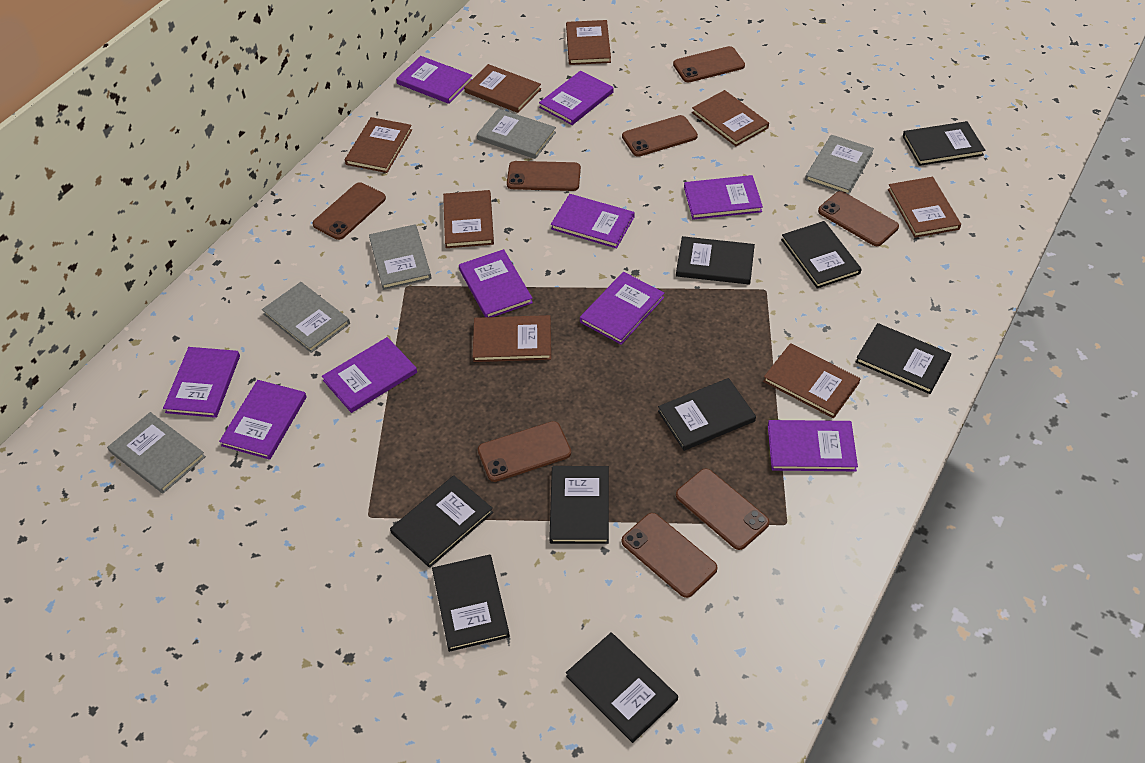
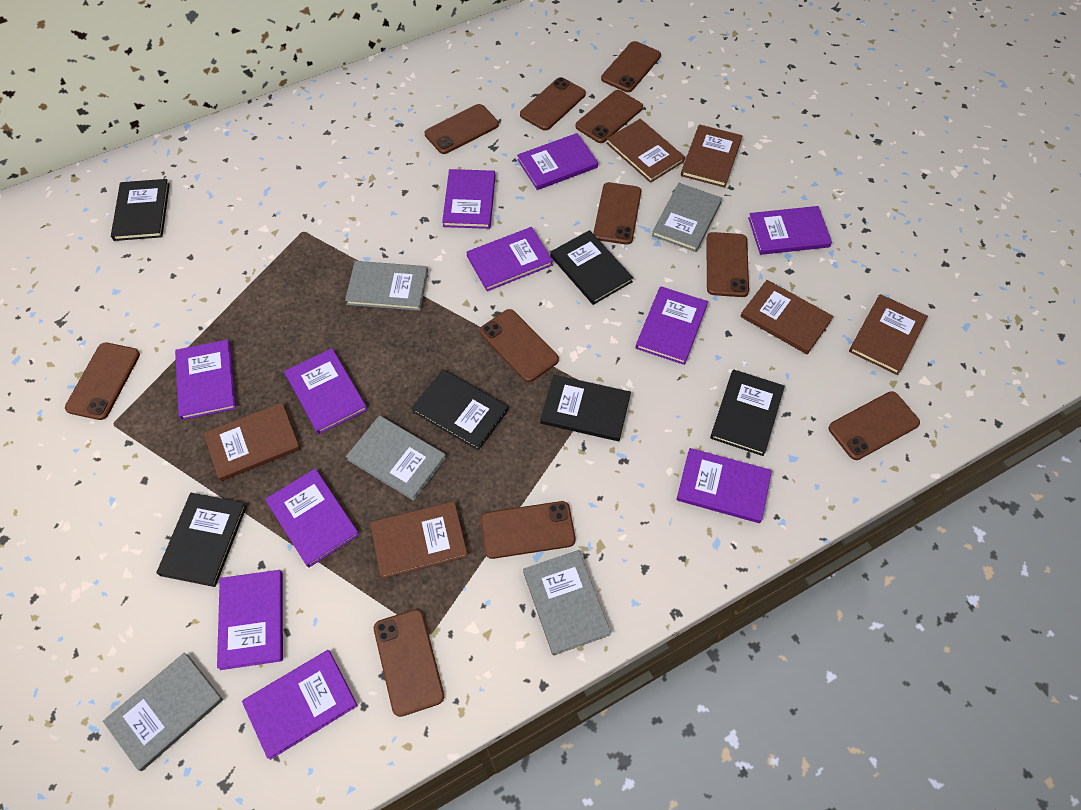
black book: [390,475,493,568] [432,554,510,652] [549,466,609,544] [566,633,678,743] [658,378,756,451] [676,236,755,284] [781,221,862,289] [856,323,951,394] [903,121,985,166] = 9 -> [111,179,170,241] [157,493,247,587] [412,369,508,450] [540,375,631,441] [550,230,633,305] [710,369,785,456] = 6
brown book: [345,117,412,173] [443,190,494,248] [464,64,541,113] [473,315,551,362] [566,20,611,65] [692,90,769,146] [763,343,860,418] [888,177,961,238] = 8 -> [203,402,301,481] [370,501,468,579] [606,119,685,183] [681,125,742,188] [740,280,833,354] [849,294,928,375] = 6
brown phone: [312,182,386,240] [478,421,571,482] [507,161,581,191] [622,115,698,157] [622,513,717,598] [673,46,745,82] [676,469,770,550] [818,191,899,246] = 8 -> [65,343,140,420] [374,609,444,717] [425,104,499,154] [480,309,559,382] [481,501,575,559] [520,77,586,131] [575,90,643,143] [593,182,641,245] [601,41,661,92] [706,232,749,297] [828,391,920,460] = 11
purple book: [163,347,240,418] [219,380,307,460] [322,337,417,413] [396,56,472,104] [459,249,533,317] [539,71,613,125] [551,194,635,249] [580,272,664,345] [684,175,763,220] [768,420,858,471] = 10 -> [175,339,236,420] [217,570,283,670] [242,650,358,760] [265,468,359,568] [284,348,367,434] [442,169,495,229] [466,227,553,291] [517,133,598,190] [636,286,708,365] [676,448,772,523] [748,206,832,255] = 11

